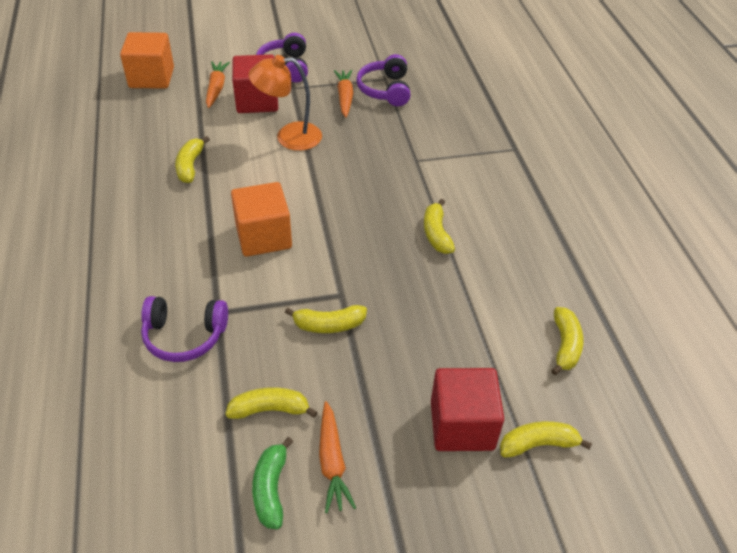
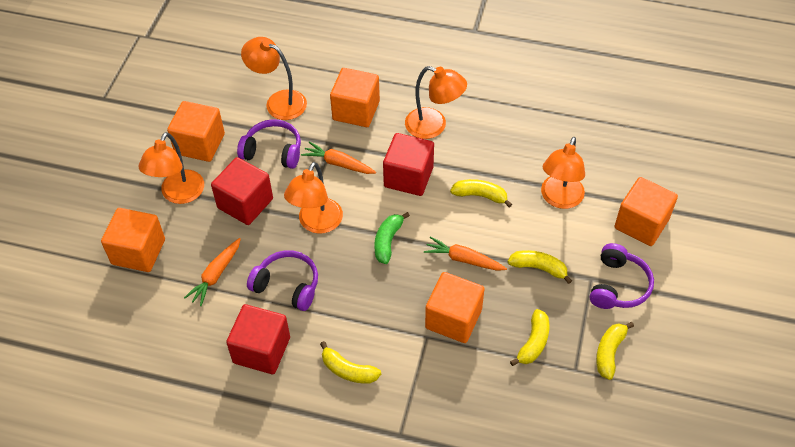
orange cube: [120,32,174,89] [231,182,292,257] = 2 -> [101,208,165,272] [167,101,225,162] [330,68,380,127] [425,272,485,343] [614,177,678,246] = 5
orange lamp: [248,55,322,151] = 1 -> [138,132,204,204] [241,37,307,120] [284,162,343,234] [405,66,467,139] [541,137,585,209] = 5
red cube: [232,54,278,113] [431,368,504,451] = 2 -> [211,157,273,225] [226,304,290,374] [383,133,434,196] = 3
yellow banana: [175,136,210,183] [225,387,318,419] [285,305,367,333] [424,199,455,254] [500,421,592,458] [551,307,584,375] = 6 -> [320,341,381,384] [450,179,512,208] [508,250,572,284] [510,309,549,366] [596,322,634,380] = 5

